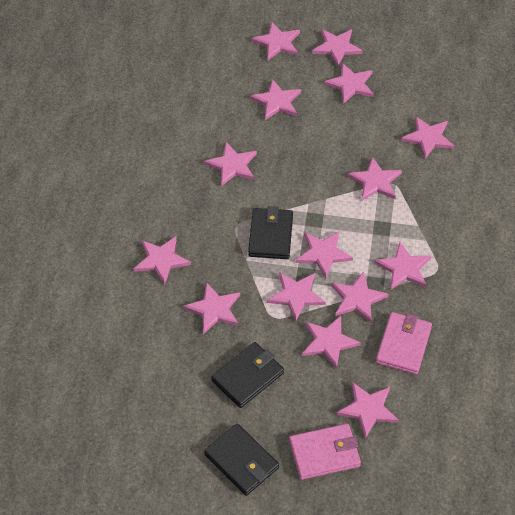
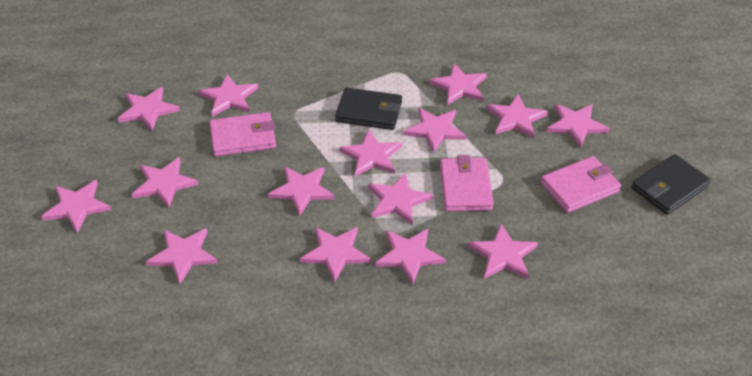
black wallet: [204,423,279,496] [211,342,284,408] [248,206,293,259] = 3 -> [335,87,402,130] [631,154,711,215] = 2
pink wallet: [289,424,361,480] [376,312,432,375] = 2 -> [210,112,276,157] [440,155,494,211] [541,156,621,213] = 3

